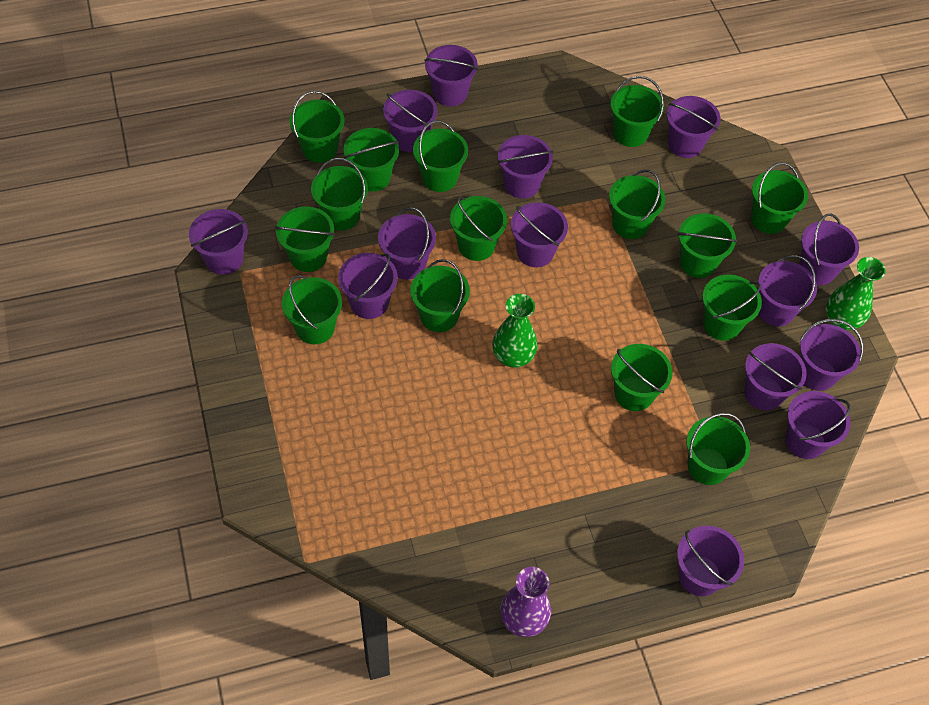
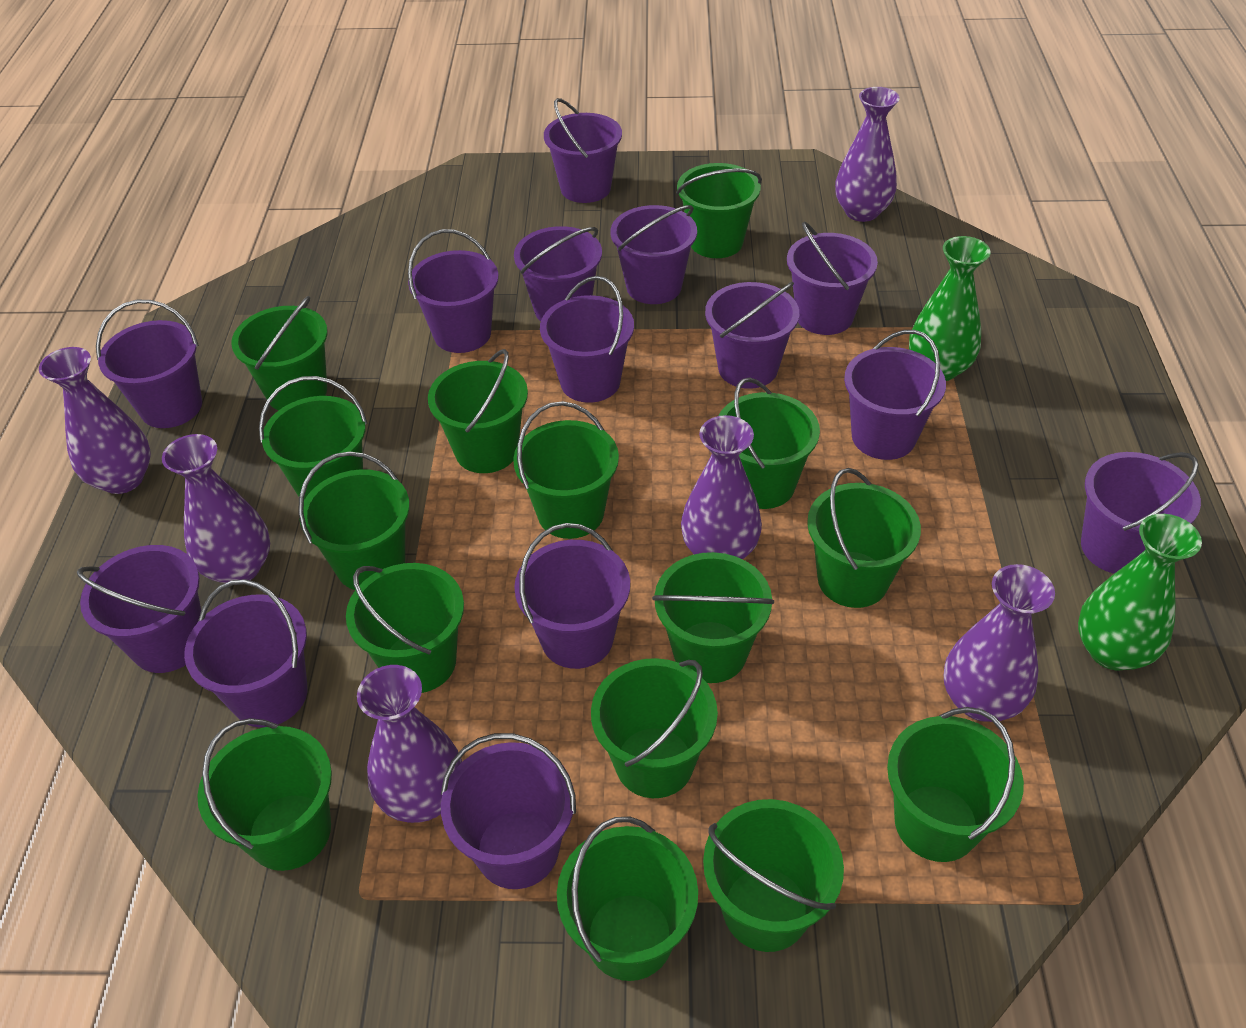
purple vase: [500,567,551,637] = 1 -> [39,347,151,494] [162,434,270,583] [357,665,462,823] [681,415,762,559] [835,87,900,222] [944,564,1055,722] = 6

